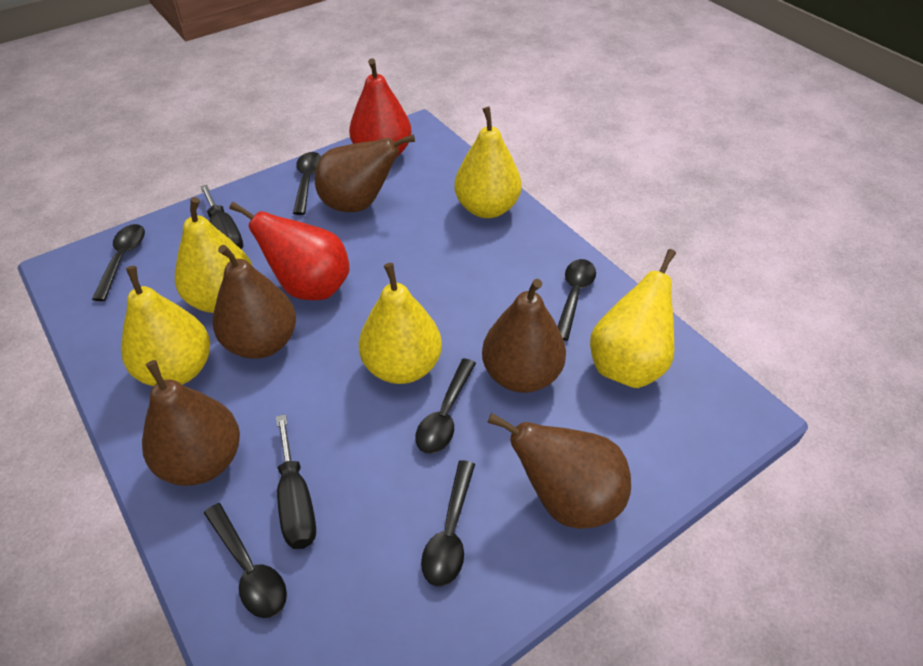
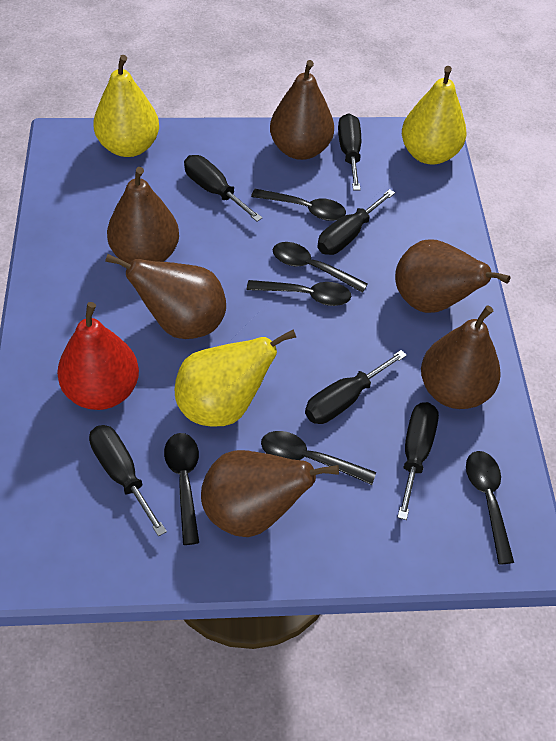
black screwdriver: [200,184,243,249] [276,414,316,549] = 2 -> [89,425,167,536] [184,155,262,222] [305,350,407,424] [317,189,395,255] [338,113,361,191] [397,402,439,520] = 6
brown pear: [142,360,240,486] [213,245,296,359] [315,135,415,212] [482,279,566,393] [487,413,631,529] = 5 -> [105,254,226,339] [107,167,179,264] [201,450,339,537] [270,60,334,160] [395,240,511,313] [421,305,501,409] = 6
red pear: [229,202,349,300] [349,58,412,157] = 2 -> [57,302,139,410] = 1
yellow pear: [121,266,210,386] [175,197,252,313] [359,263,442,384] [454,107,522,218] [590,249,676,388] = 5 -> [93,55,159,157] [175,329,296,427] [402,66,466,164] = 3

